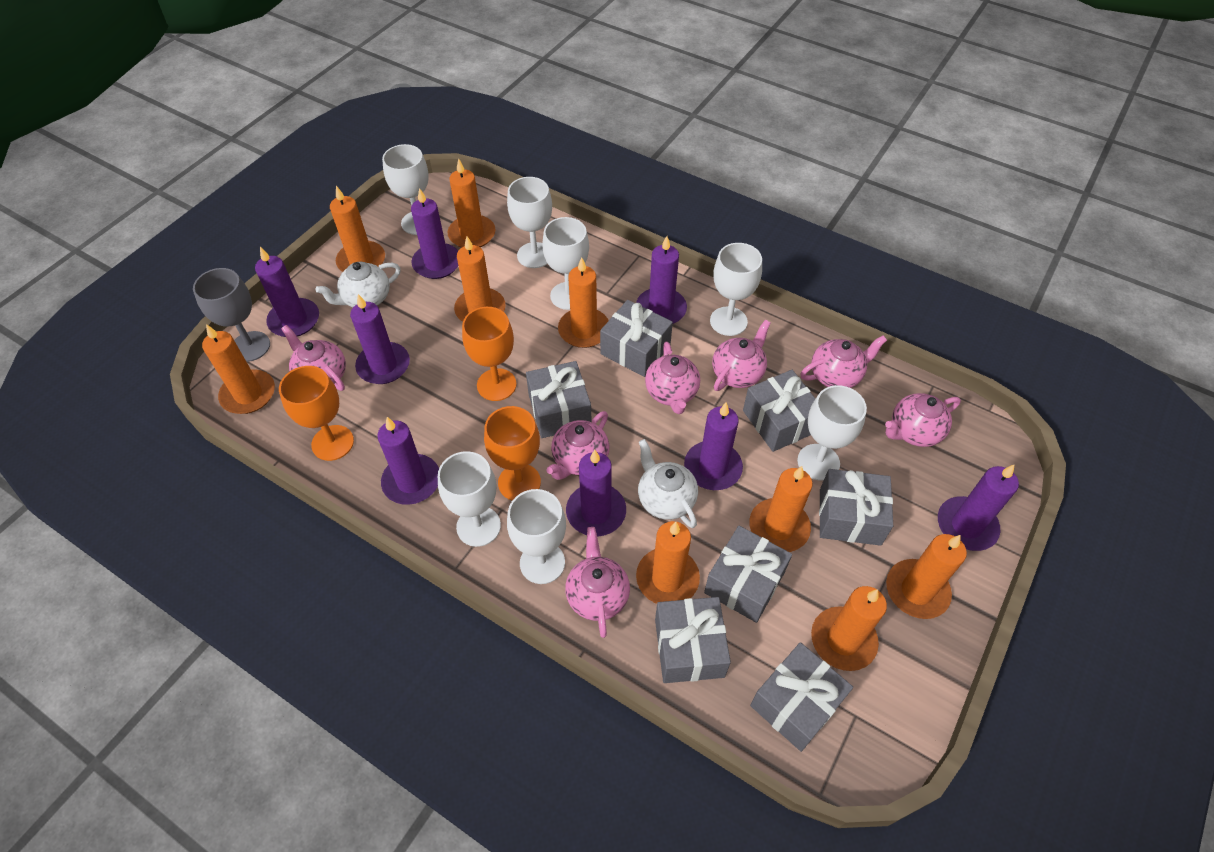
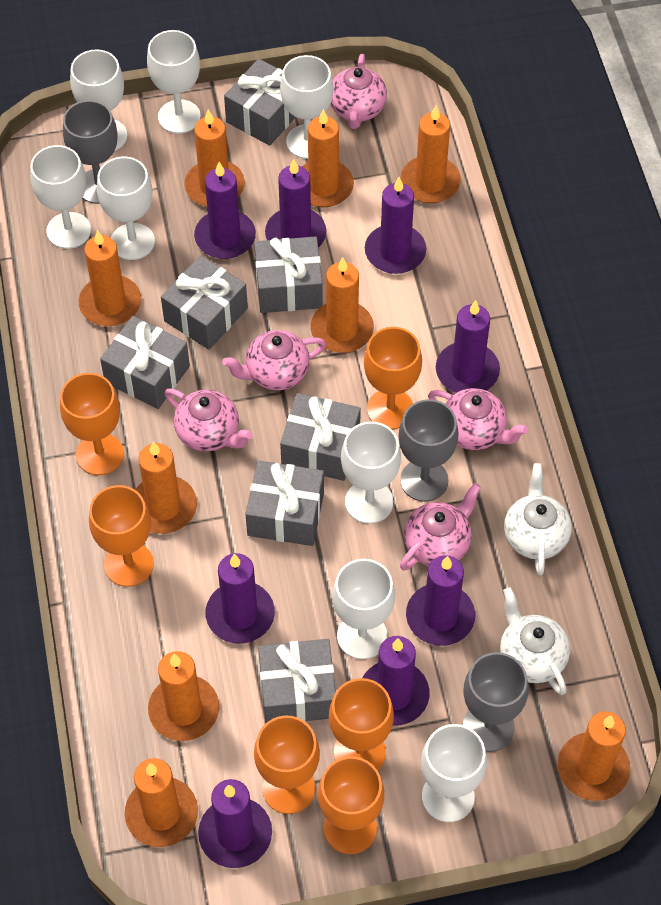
grey goblet: [193,268,270,362] = 1 -> [63,100,118,204] [398,399,459,502] [463,652,529,752] = 3
orange goblet: [279,366,354,461] [462,307,517,401] [484,406,541,501] = 3 -> [60,373,124,475] [89,485,154,587] [254,715,320,814] [318,756,384,854] [329,678,394,770] [364,327,422,430] = 6
pink teapot: [281,325,346,391] [547,411,609,480] [565,527,630,638] [645,342,700,414] [712,320,771,391] [800,335,887,388] [885,393,961,447] = 7 -> [164,388,253,452] [222,330,326,390] [330,54,387,129] [400,483,481,570] [428,388,528,450] = 5
white goblet: [382,144,429,235] [438,451,501,547] [507,177,552,268] [507,489,566,584] [542,217,589,310] [710,243,762,336] [797,385,867,481] = 7 -> [30,145,91,249] [70,49,127,151] [97,157,155,260] [147,30,201,134] [280,55,333,159] [332,559,395,659] [341,422,401,524] [421,724,487,822] = 8

